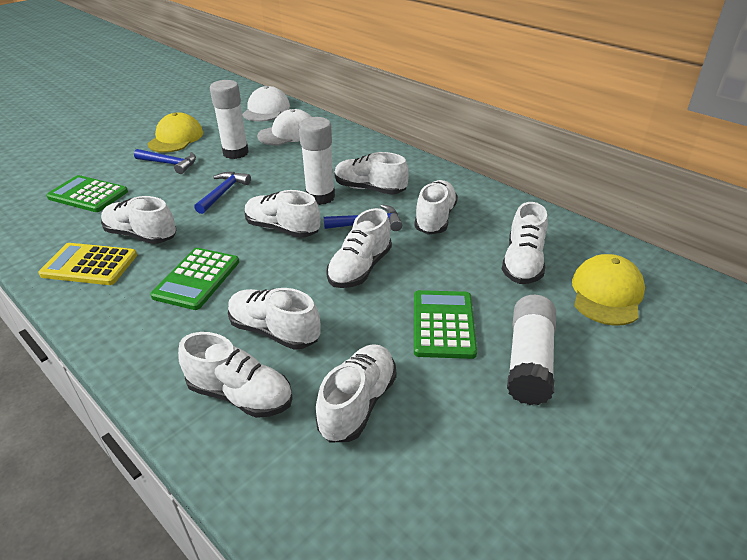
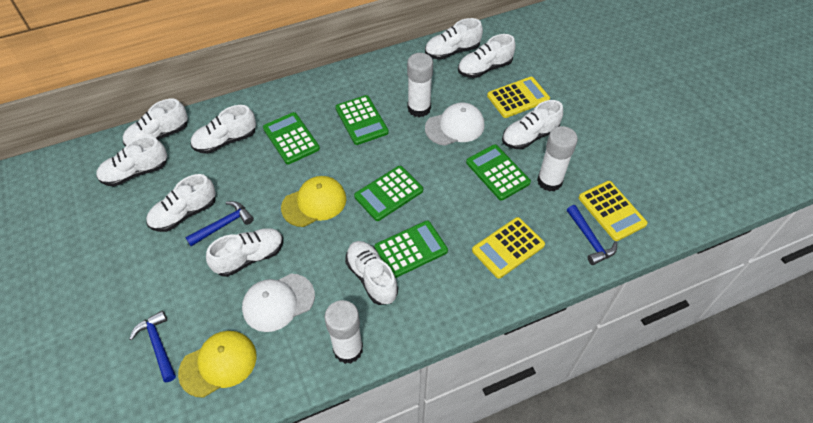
green calculator: [46,175,128,212] [150,248,239,310] [414,290,477,359] = 3 -> [263,112,320,164] [335,95,389,145] [354,166,423,221] [374,221,448,278] [466,144,531,200] = 5
yellow calculator: [38,243,137,285] = 1 -> [472,217,545,279] [487,77,550,118] [579,181,647,241] = 3

